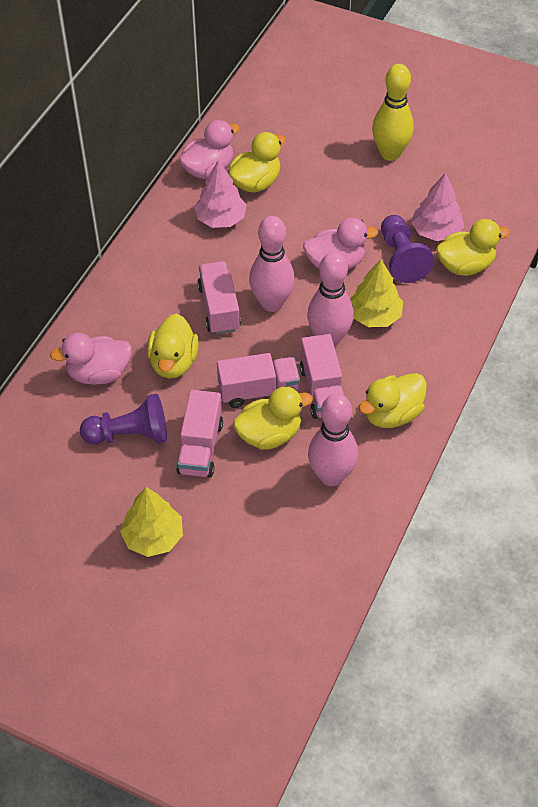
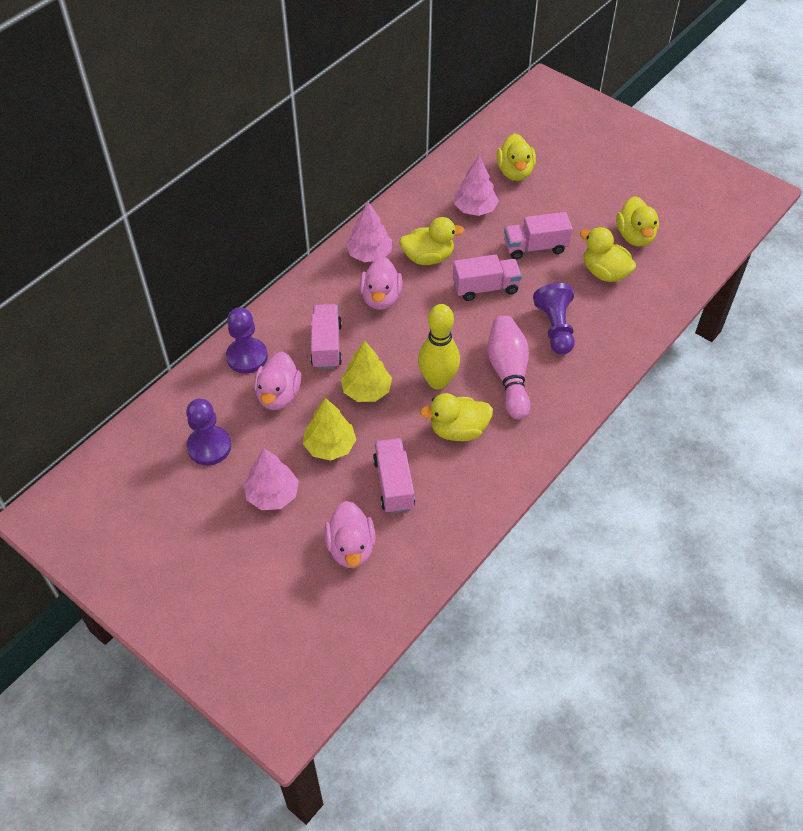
pink bowling pin: [249,216,295,312] [307,252,354,347] [308,394,358,486] = 3 -> [487,315,530,420] = 1
pink tree: [194,160,247,228] [411,173,464,241] = 2 -> [243,448,299,510] [346,202,392,262] [454,156,499,216] = 3
purple pawn: [80,393,167,445] [381,215,434,283] = 2 -> [186,399,231,465] [226,307,268,374] [533,283,575,354] = 3

